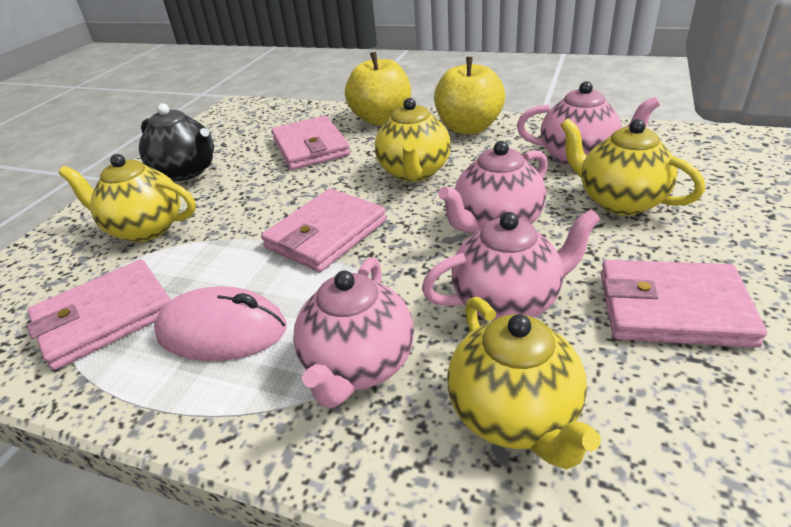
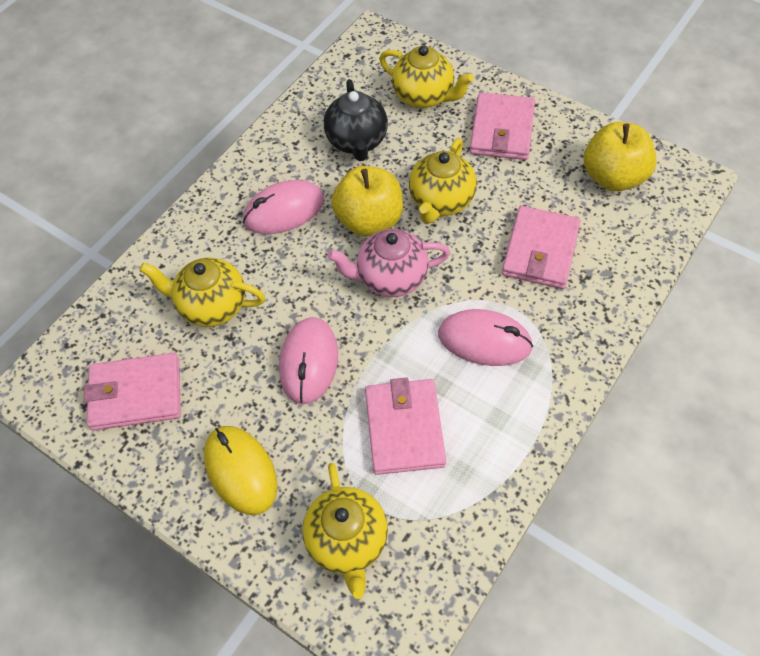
pink mouse: [154,286,287,361] = 1 -> [243,180,324,234] [279,317,338,404] [438,309,533,366] = 3
pink teapot: [293,257,414,408] [422,209,601,321] [438,141,548,233] [517,81,660,166] = 4 -> [327,229,450,297] = 1
yellow mouse: none = 0 -> [204,426,278,515] = 1

